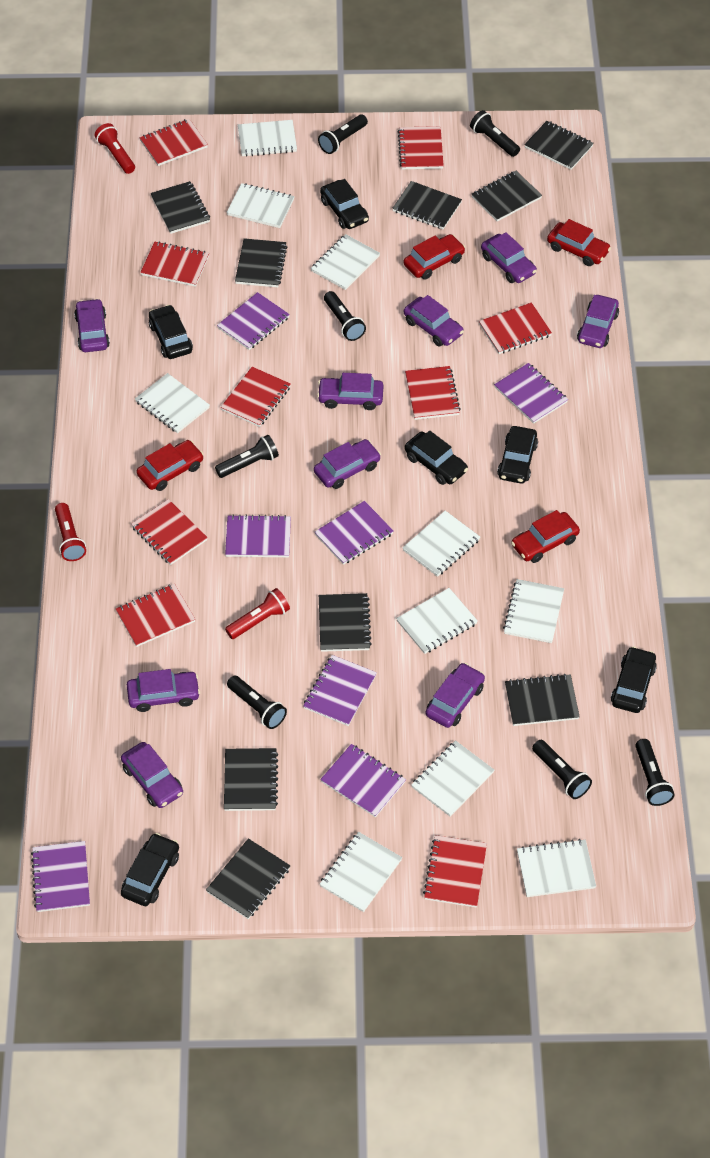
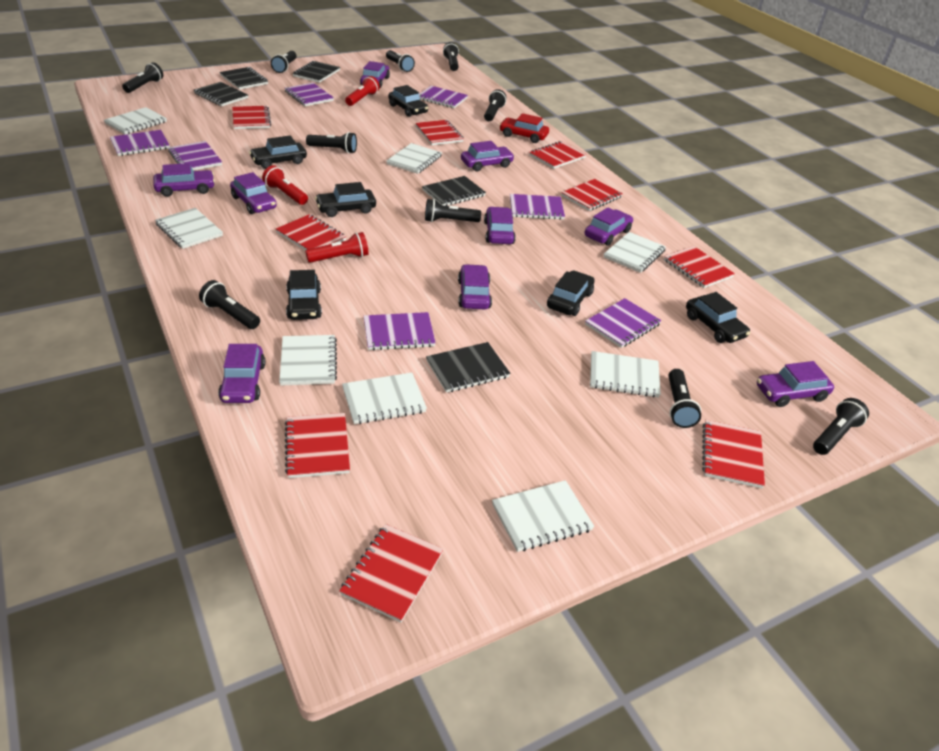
black flashlight: [215,435,279,478] [227,675,287,729] [318,115,368,154] [324,291,366,341] [470,110,520,157] [532,740,592,799] [635,739,675,806] = 7 -> [122,62,163,93] [199,280,260,329] [271,51,297,73] [306,132,357,153] [386,50,415,72] [425,199,481,222] [443,42,459,71] [484,89,507,121] [668,369,701,428] [813,398,869,455] = 10
black notebook: [150,181,210,234] [206,838,290,919] [224,748,278,811] [235,238,287,287] [319,593,372,652] [392,181,462,229] [471,171,542,222] [505,674,580,726] [524,121,594,170] = 9 -> [194,82,248,106] [220,67,268,90] [292,61,340,83] [422,176,486,206] [426,342,510,393] = 5
red car: [136,440,204,491] [403,234,465,280] [511,510,580,563] [547,219,611,266] = 4 -> [499,113,549,143] = 1
white notebook: [135,373,210,433] [226,183,295,228] [238,120,297,157] [311,234,380,290] [320,832,402,912] [396,588,478,654] [402,510,480,577] [411,740,494,817] [503,579,564,643] [517,839,596,897] = 10 -> [104,107,167,135] [155,208,223,249] [279,335,337,385] [342,373,427,424] [386,143,442,174] [492,480,594,552] [590,351,661,398] [604,232,666,273] = 8

